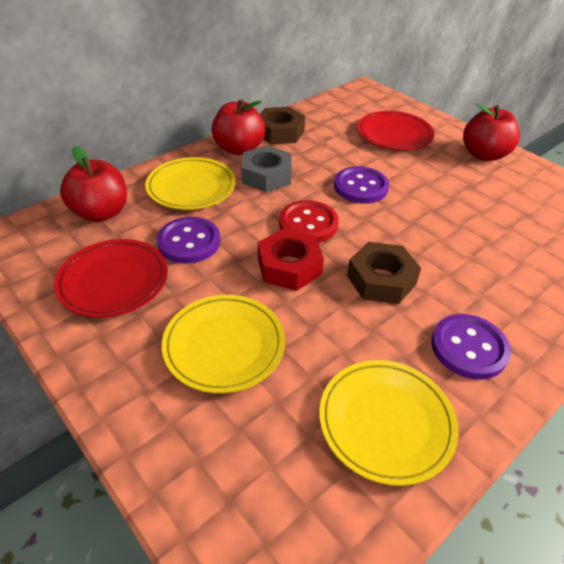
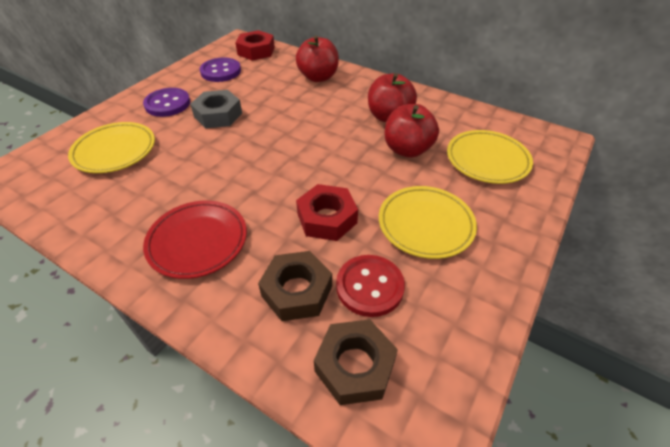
purple button: [157,217,220,263] [334,166,389,204] [431,314,511,380] = 3 -> [143,88,190,117] [200,57,241,82] = 2
red nut: [258,228,324,291] = 1 -> [235,30,275,61] [296,184,358,241] = 2
red plate: [54,239,168,318] [357,111,435,150] = 2 -> [143,201,247,279] = 1

